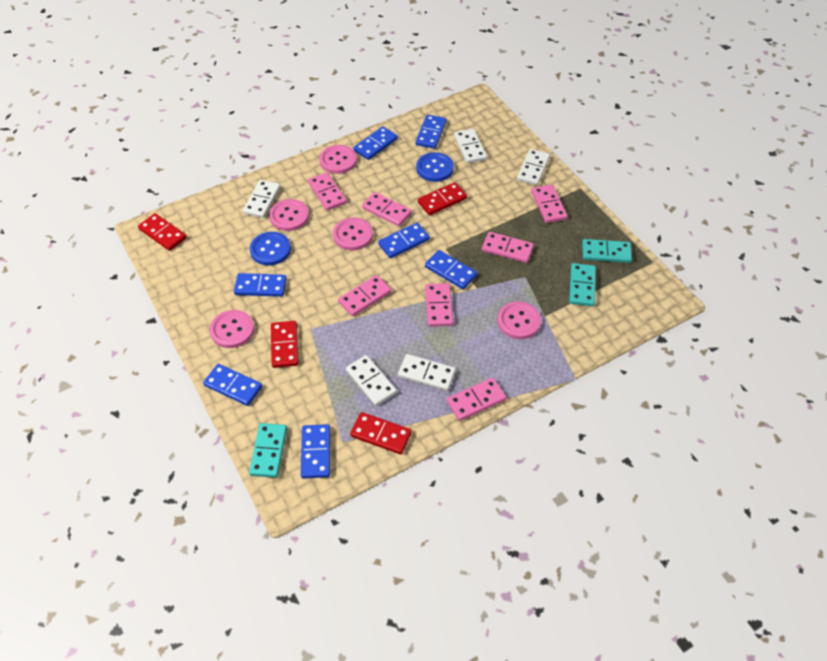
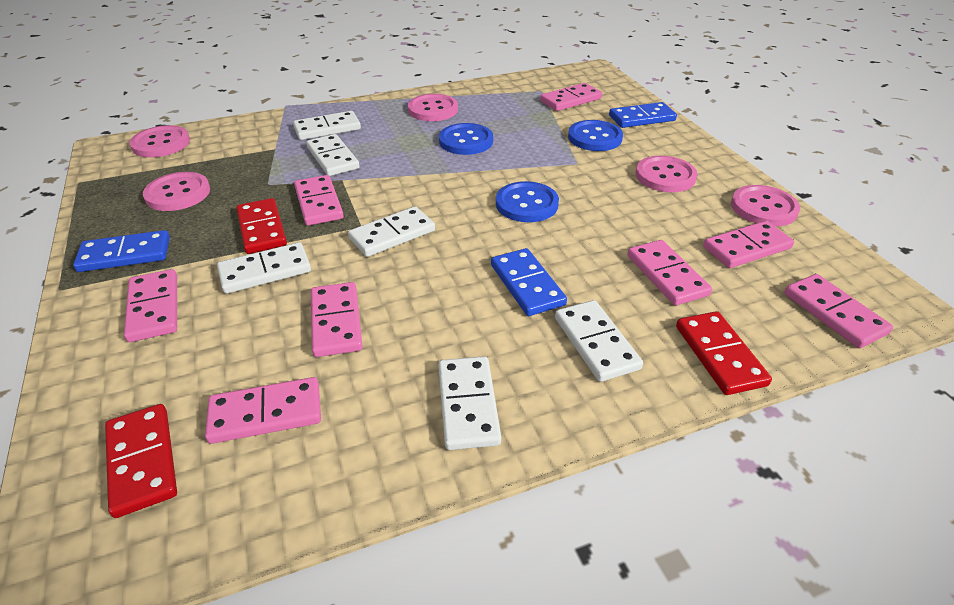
blue button: [250,232,291,265] [416,152,454,182] = 2 -> [439,123,493,155] [496,181,559,222] [568,120,623,151] = 3
blue domino: [203,364,262,406] [234,273,287,297] [301,424,330,478] [354,126,398,160] [378,223,430,258] [415,115,446,149] [425,250,477,289] = 7 -> [73,230,170,272] [491,248,567,316] [609,102,677,128] = 3
pink domino: [308,172,347,211] [338,275,391,316] [362,192,412,227] [425,283,453,327] [447,378,506,421] [482,232,534,263] [531,185,568,223] = 7 -> [124,269,177,342] [205,377,321,444] [294,175,344,226] [311,282,363,357] [540,83,602,111] [627,240,712,305] [703,221,794,268] [784,274,893,348] = 8
red domino: [138,213,187,251] [271,321,299,368] [350,412,412,454] [418,182,467,215] = 4 -> [105,404,177,518] [236,198,287,254] [676,311,772,395] = 3
turquoise domino: [249,423,287,478] [569,263,596,306] [582,239,632,263] = 3 -> none = 0
white domino: [243,180,281,218] [346,355,397,406] [398,354,456,391] [454,129,487,164] [517,149,550,185] = 5 -> [217,242,311,294] [293,111,361,140] [306,134,360,176] [348,206,435,257] [438,356,501,450] [555,300,643,382] = 6

